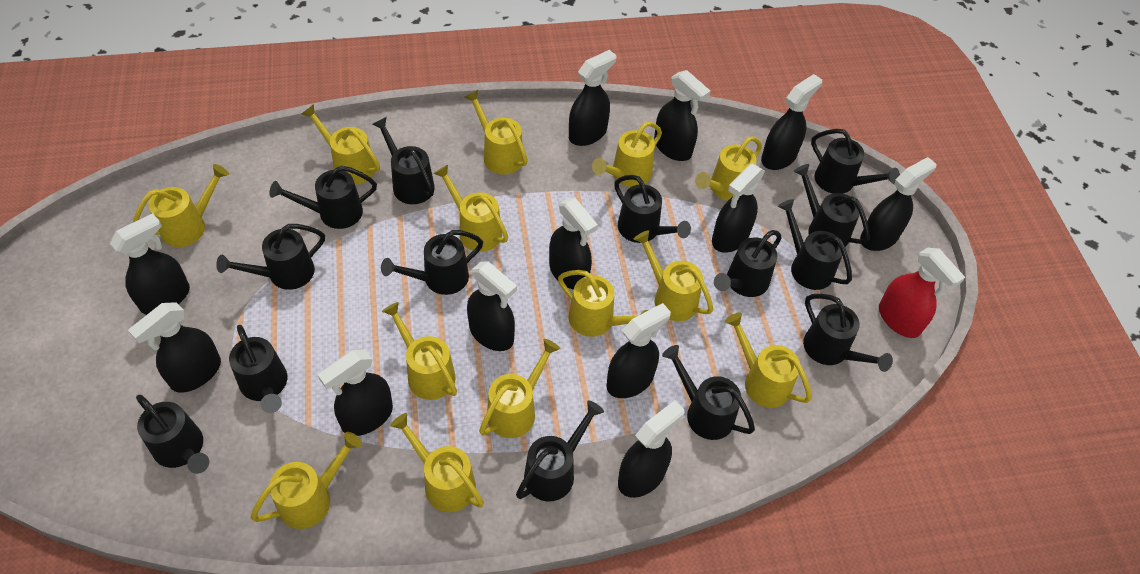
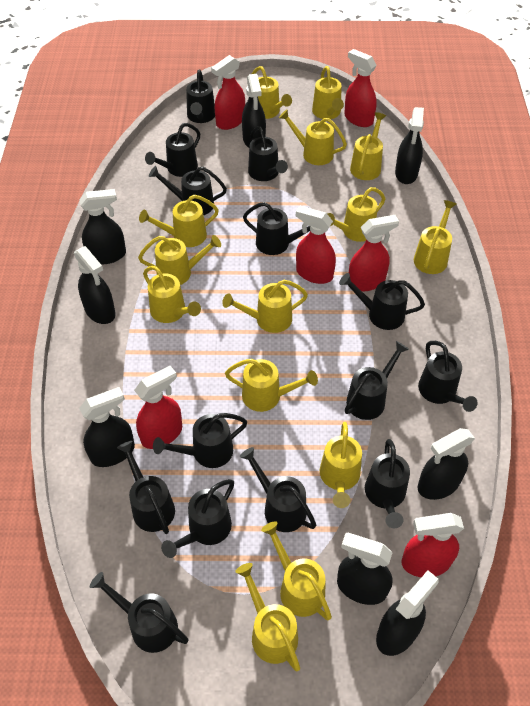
black spray bottle: [110,213,190,315] [128,302,221,393] [318,350,393,436] [467,261,517,351] [549,198,598,289] [569,50,617,146] [607,303,671,398] [618,400,685,498] [654,70,710,161] [712,164,765,253] [761,74,822,170] [860,157,936,251] = 12 -> [74,246,115,324] [79,189,126,264] [79,387,135,467] [242,74,266,148] [337,533,393,605] [376,570,439,656] [395,107,424,184] [418,428,475,500] = 8
red spray bottle: [879,248,965,338] = 1 -> [134,366,182,449] [211,55,245,130] [296,206,336,284] [345,49,377,127] [349,215,399,291] [401,513,464,577] = 6
yellow watering can: [133,164,229,247] [251,432,362,529] [302,104,380,185] [382,302,457,400] [390,413,484,512] [433,165,508,252] [465,90,528,175] [479,339,560,438] [558,270,648,337] [592,122,662,187] [634,230,713,321] [695,136,762,201] [725,312,812,408] = 13 -> [138,235,221,285] [139,195,219,247] [143,266,201,323] [222,280,308,333] [225,359,318,412] [235,563,300,671] [252,66,292,119] [261,521,332,620] [279,109,347,165] [312,66,344,119] [320,422,362,508] [327,187,385,242] [350,112,386,180] [414,200,456,274] = 14

